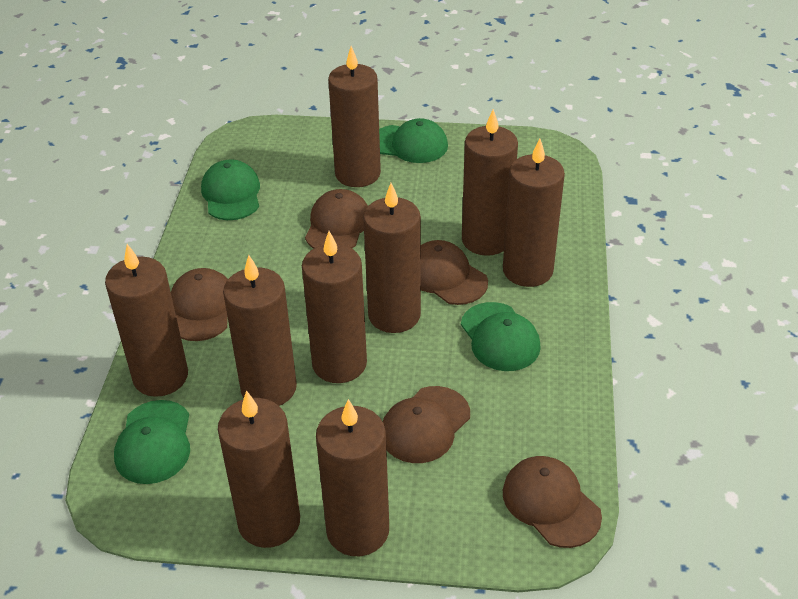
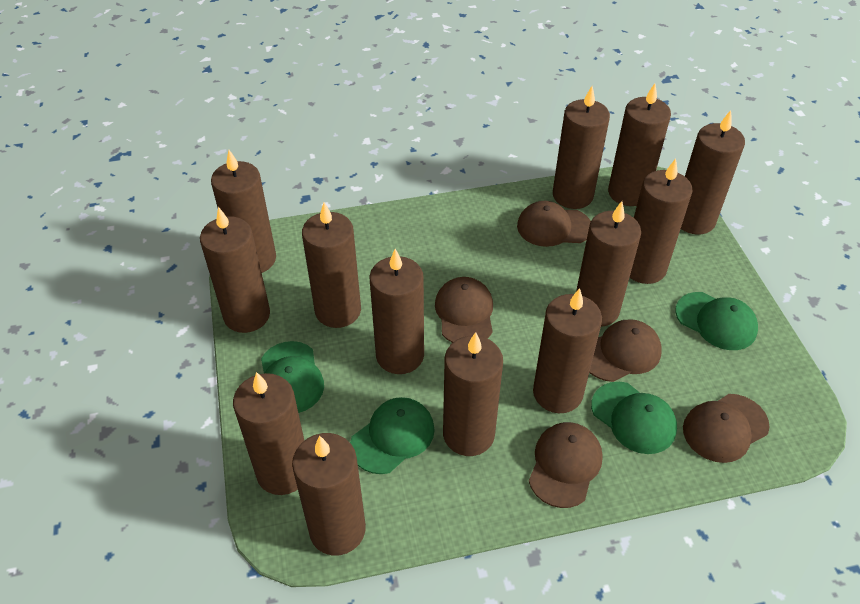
brown candle: [105,244,188,397] [218,390,300,548] [223,255,297,406] [302,231,367,383] [316,399,389,556] [328,46,381,187] [363,183,421,333] [462,109,518,256] [503,139,565,287] = 9 -> [200,207,270,333] [211,150,276,273] [233,372,304,495] [292,433,366,555] [302,203,361,328] [370,249,424,374] [443,332,503,456] [533,288,602,413] [553,86,610,209] [576,201,641,327] [608,84,671,206] [629,158,693,284] [681,110,745,234] = 13

